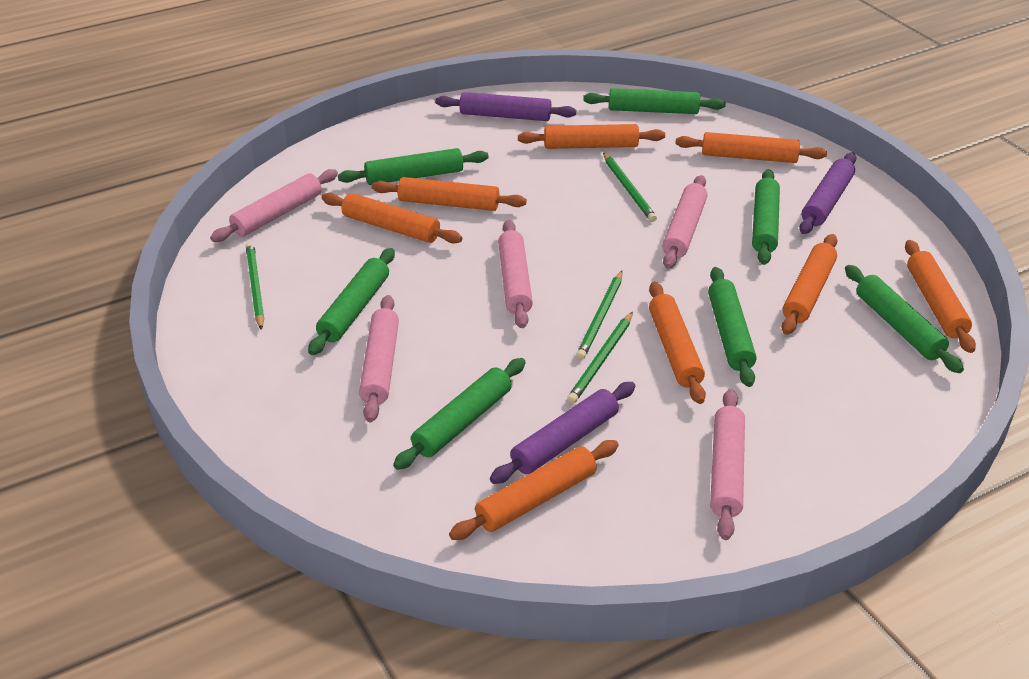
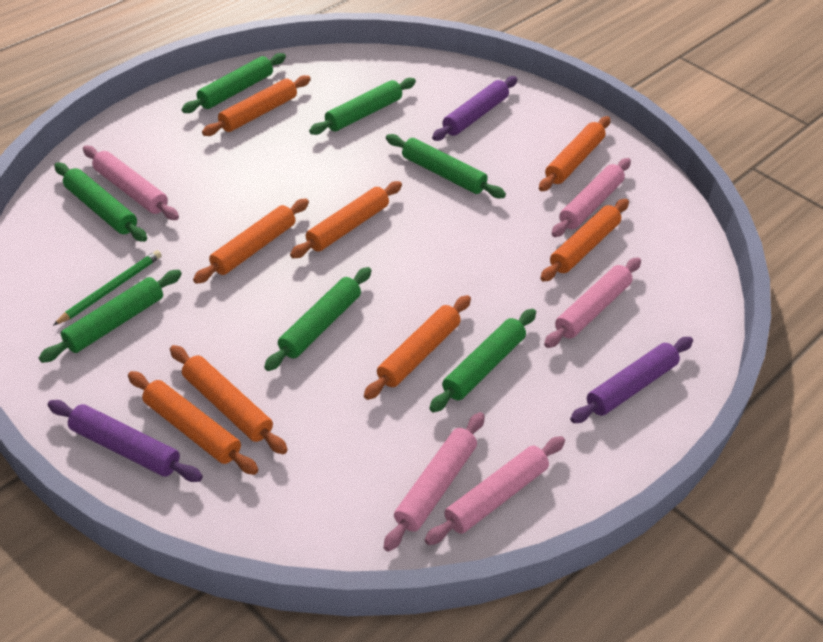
green pencil: [246,242,264,330] [567,312,633,404] [576,271,622,360] [603,153,657,222] = 4 -> [53,250,162,326] = 1

